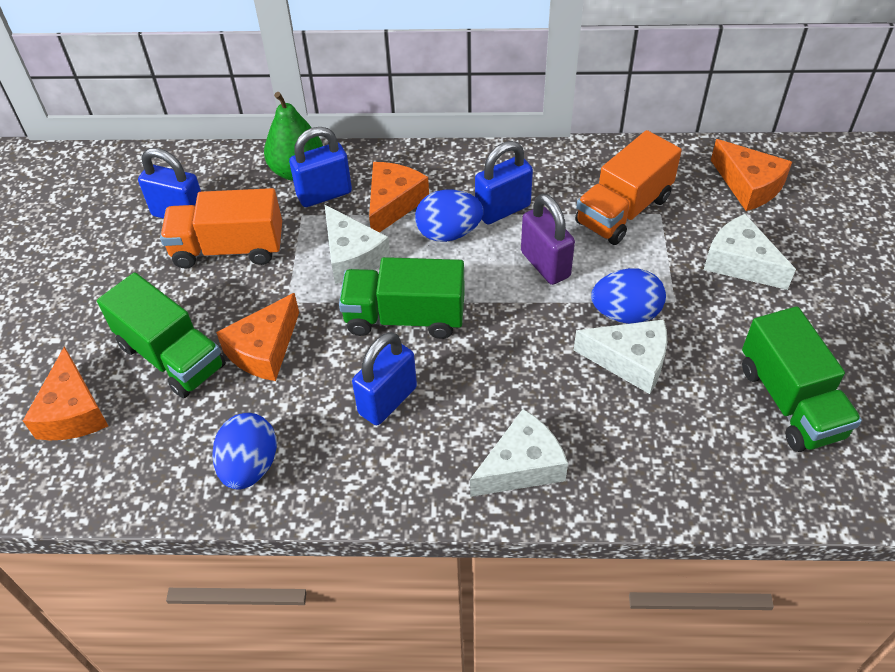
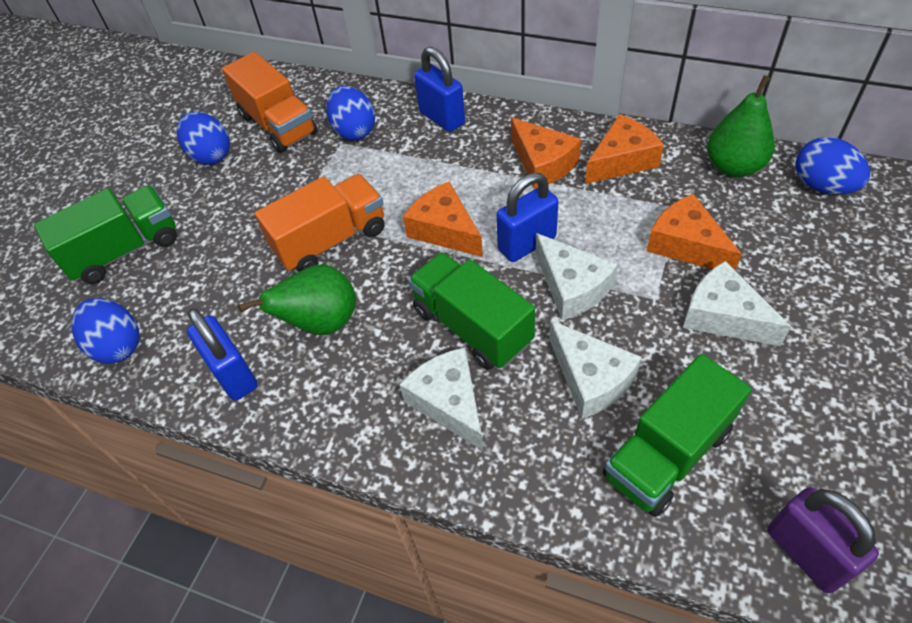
blue egg: [212,413,277,489] [415,190,483,242] [591,268,666,324] = 3 -> [71,298,140,364] [176,112,230,165] [326,86,375,140] [795,137,870,195] = 4
blue padlock: [138,148,201,219] [289,127,352,207] [352,332,417,425] [475,141,533,224] = 4 -> [187,308,258,401] [414,47,465,132] [496,173,558,262] = 3
green pear: [264,92,323,181] = 1 -> [238,265,356,335] [707,75,775,177] = 2

